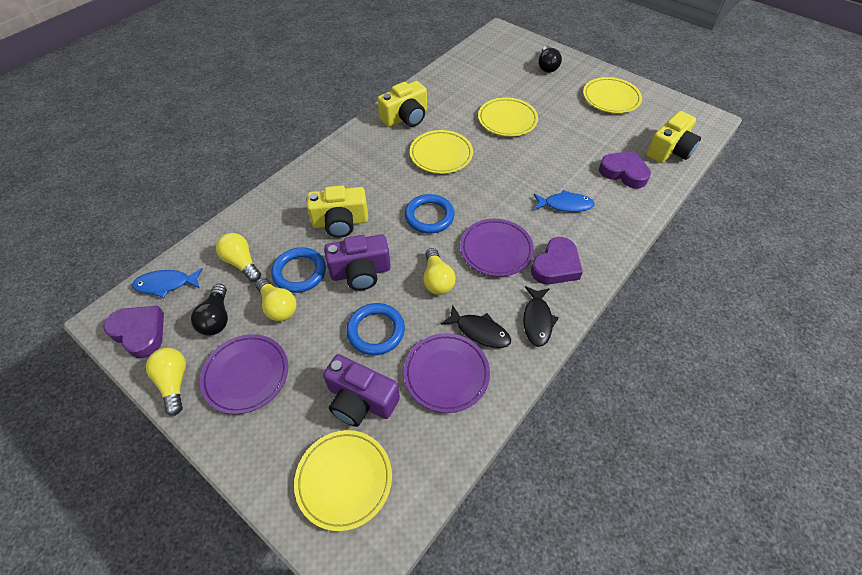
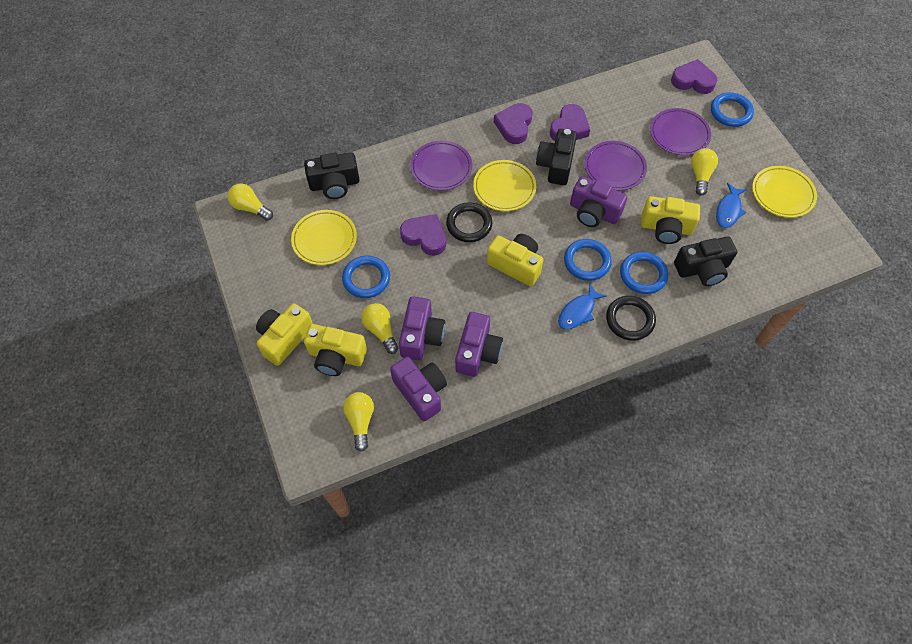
black camera: none = 0 -> [304,153,360,199] [536,129,577,185] [674,237,737,286] = 3
black fish: [441,305,511,348] [523,286,559,347] = 2 -> none = 0
black light bulb: [191,284,228,336] [539,46,562,72] = 2 -> none = 0
black ring: none = 0 -> [446,202,492,242] [606,296,656,341] = 2
blue ring: [271,247,326,293] [346,303,405,355] [405,194,455,233] = 3 -> [342,256,390,298] [564,239,612,281] [620,252,668,294] [711,92,754,127] = 4
purple camera: [323,354,400,427] [324,234,391,290] = 2 -> [390,357,447,421] [399,296,445,360] [455,312,503,377] [570,176,627,227] = 4
purple heart: [104,306,164,358] [531,237,583,284] [599,151,651,189] = 3 -> [400,214,446,256] [494,103,532,144] [550,104,590,141] [671,59,717,94] = 4
yellow camera: [307,185,368,238] [378,81,427,127] [646,111,701,163] = 3 -> [256,303,313,366] [304,324,367,376] [487,234,543,286] [641,196,700,244] = 4
yellow plate: [294,430,392,531] [410,130,473,174] [478,97,538,136] [583,77,642,113] = 4 -> [291,210,357,265] [473,160,536,211] [752,166,817,218] = 3

